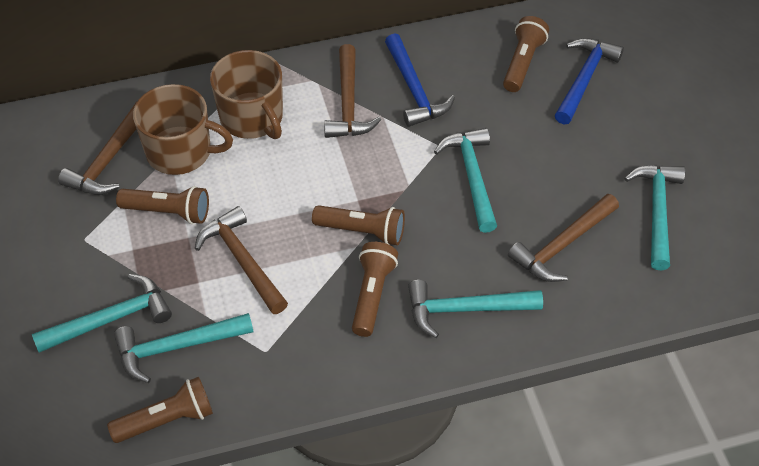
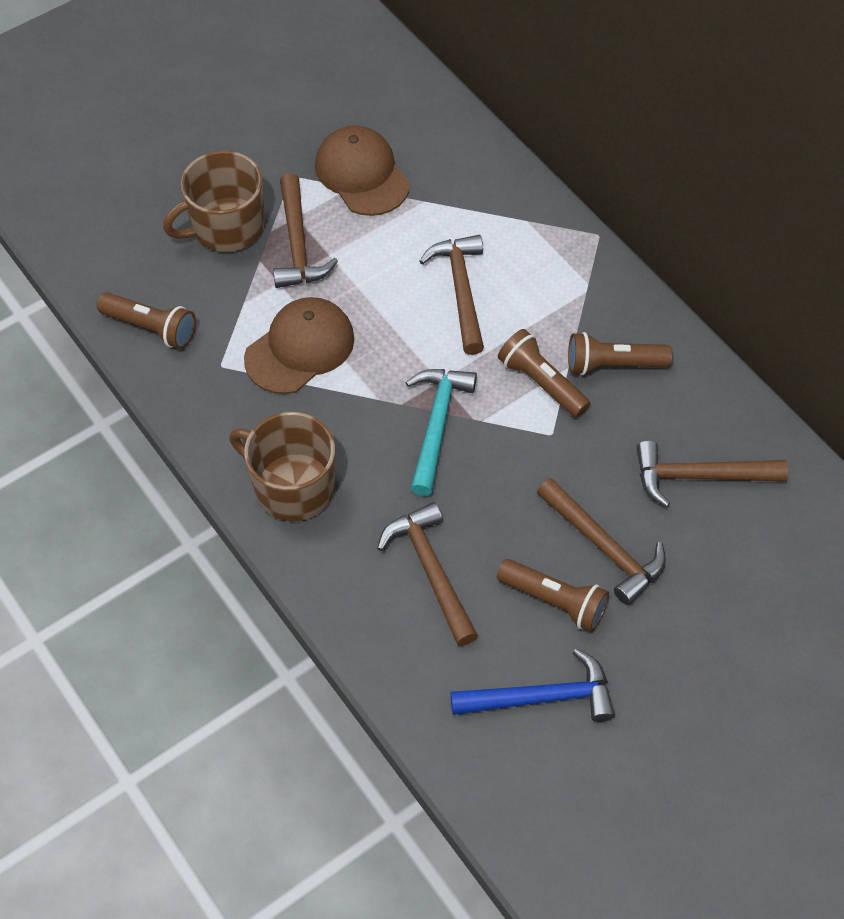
blue hammer: [385,33,455,127] [555,38,624,124] = 2 -> [450,648,615,722] = 1
brown cap: none = 0 -> [244,297,354,394] [315,125,410,216] = 2
brown flashlight: [107,377,213,443] [116,186,209,224] [312,205,405,245] [352,242,398,337] [503,16,549,92] = 5 -> [97,292,196,349] [497,559,609,632] [498,329,590,418] [568,332,673,375] = 4
brown hammer: [58,101,137,195] [195,206,288,314] [324,44,381,138] [508,194,619,282] = 4 -> [273,173,338,288] [377,502,478,646] [420,235,484,355] [537,478,666,605] [636,441,788,507] = 5
turquoise hammer: [32,274,172,353] [114,313,253,383] [408,280,543,338] [434,128,497,233] [624,165,685,271] = 5 -> [406,369,477,496] = 1

